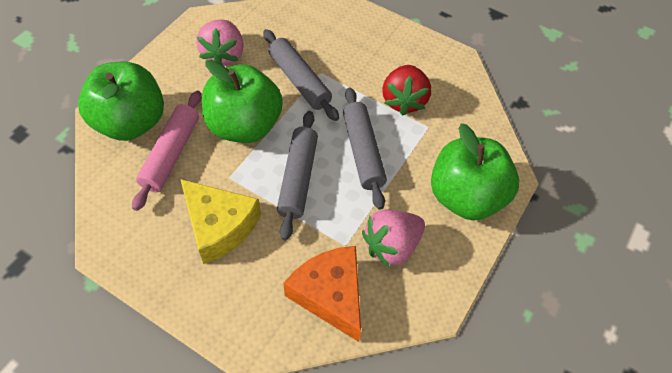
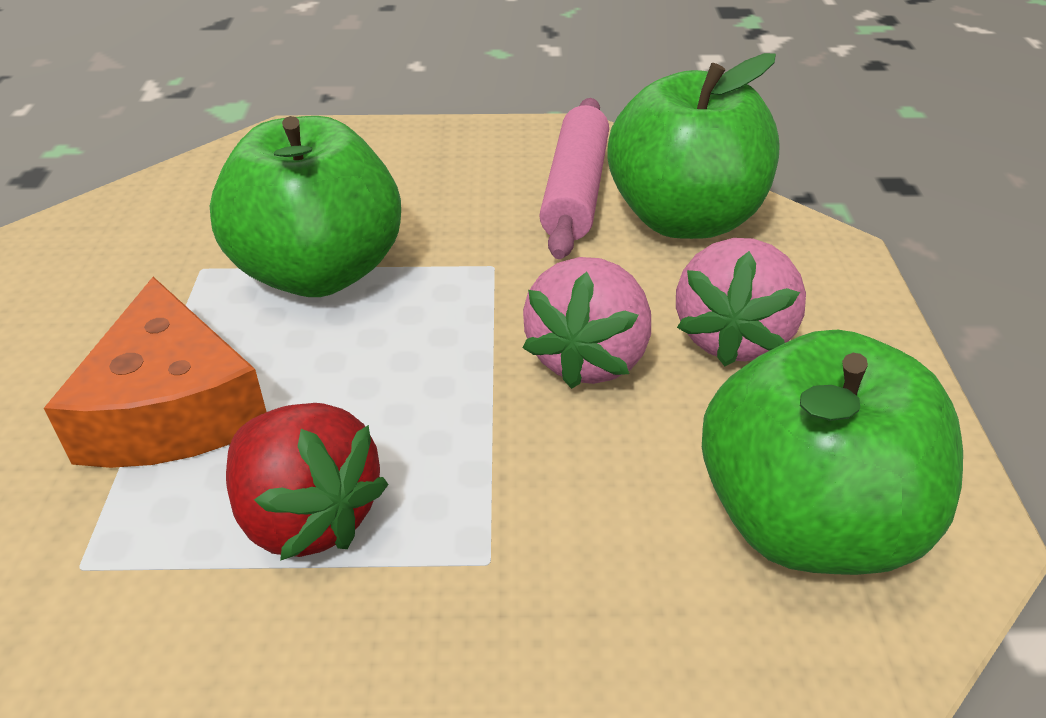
grey rolling pin: [263,29,339,121] [277,111,318,241] [343,87,387,210] = 3 -> none = 0
yellow cheese: [180,179,261,264] = 1 -> none = 0

